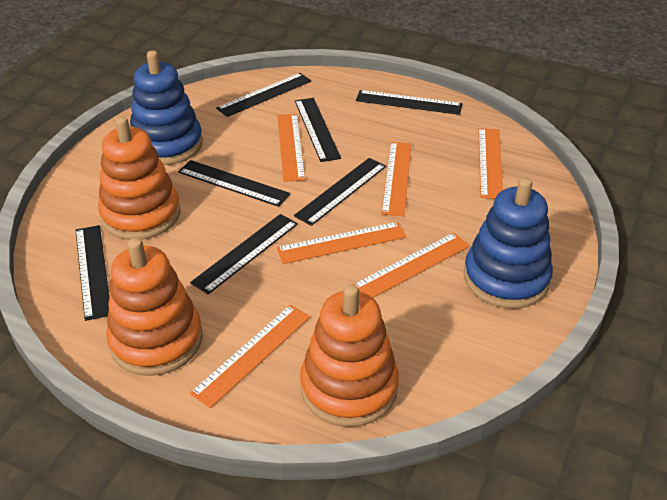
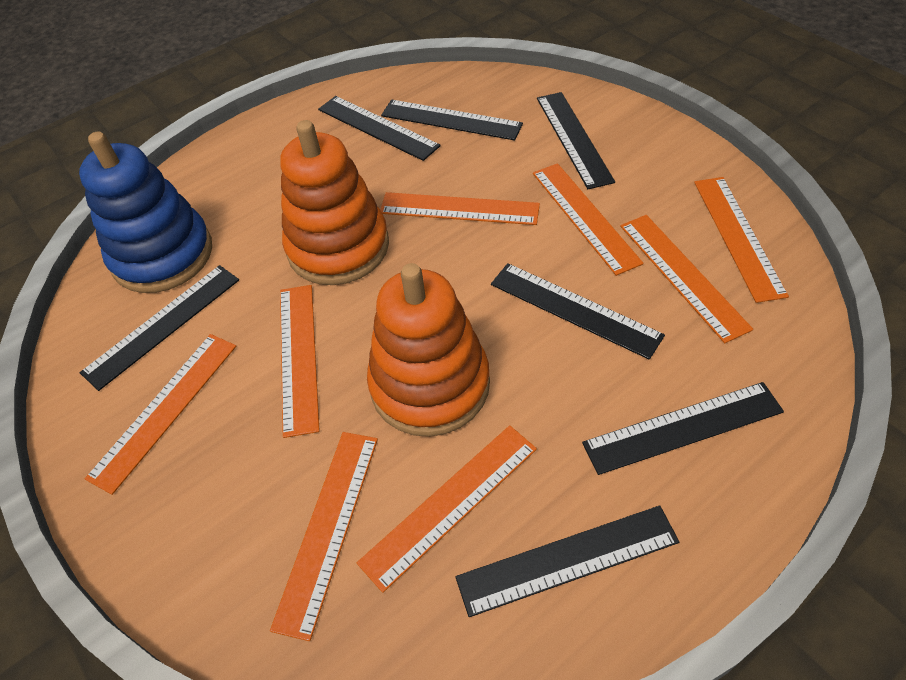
blue stacking toy: [130,50,203,165] [464,177,553,309] = 2 -> [79,132,212,293] = 1
orange ruler: [190,305,310,408] [277,114,306,182] [277,222,406,264] [353,233,470,298] [381,142,411,216] [478,128,503,199] = 6 -> [85,334,236,495] [270,432,378,641] [280,285,320,438] [357,425,537,593] [380,192,540,225] [533,163,643,276] [620,215,753,343] [694,177,789,303] = 8
orange stacking toy: [98,116,181,240] [106,238,203,376] [300,284,399,427] = 3 -> [280,120,389,285] [367,263,490,437] = 2

